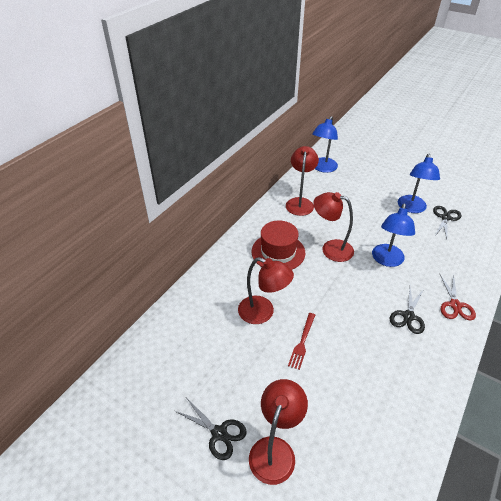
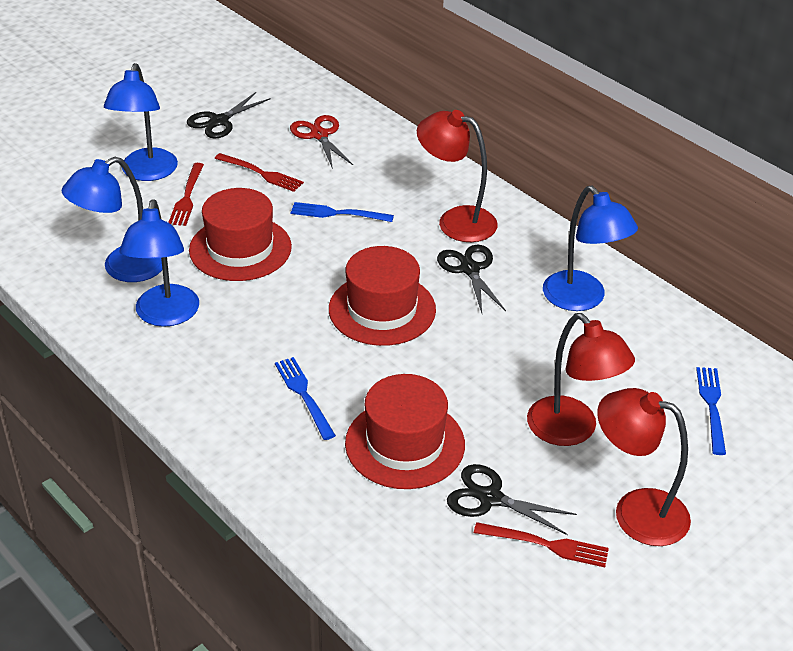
blue fork: none = 0 -> [275,357,336,440] [290,202,394,222] [696,367,726,455] = 3
blue lamp: [312,116,338,173] [372,204,415,267] [398,154,440,213] = 3 -> [62,157,162,282] [104,63,178,181] [119,199,199,327] [543,186,638,311] = 4
red fork: [288,313,315,370] = 1 -> [168,163,204,226] [214,153,304,192] [474,522,609,567] = 3
red hat: [252,220,305,270] = 1 -> [189,188,292,281] [329,246,436,346] [345,374,465,489] = 3
red lamp: [238,257,294,324] [249,379,308,485] [286,146,319,216] [313,192,354,262] = 4 -> [417,110,497,242] [527,313,635,446] [597,388,691,546] = 3

